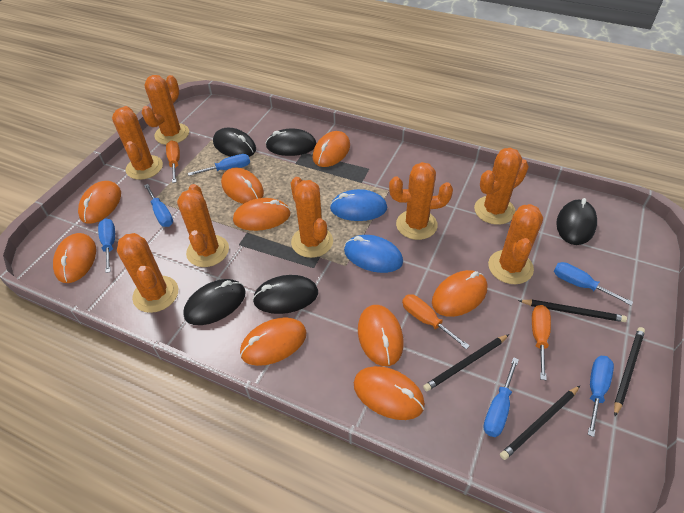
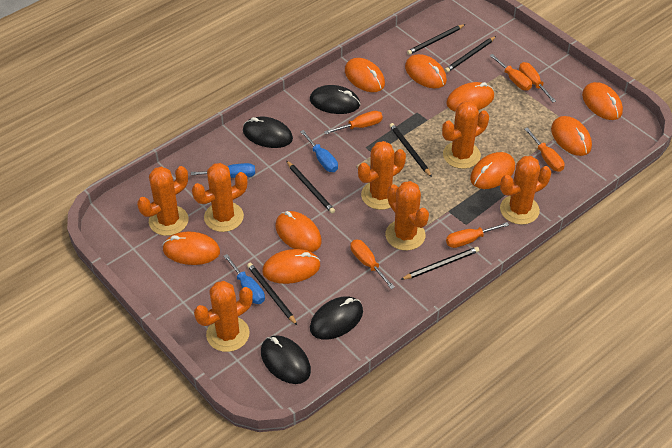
black mouse: [183,279,246,325] [213,128,256,157] [252,275,318,314] [266,128,317,156] [556,198,597,245] = 5 -> [243,117,293,148] [261,335,311,384] [310,85,360,114] [310,296,363,340] = 4
black pencil: [423,334,509,391] [500,386,580,460] [518,300,627,322] [614,327,645,416] = 4 -> [247,263,298,326] [286,161,335,214] [389,123,432,177] [400,247,479,280] [407,24,465,55] [445,36,496,73] = 6
blue mouse: [330,189,387,221] [344,235,403,273] = 2 -> none = 0
blue screwdriver: [98,219,115,273] [144,184,173,227] [188,154,250,176] [483,357,519,437] [554,262,633,306] [588,356,614,437] = 6 -> [191,163,255,178] [223,254,265,304] [300,130,338,172] = 3
orange cactus: [112,106,163,180] [117,233,178,313] [141,75,189,145] [177,184,229,267] [291,177,333,258] [389,162,453,240] [474,148,529,225] [488,204,543,284] = 8 -> [137,166,188,236] [192,163,248,232] [194,281,253,352] [358,141,406,210] [385,181,429,251] [442,101,489,169] [500,156,551,225] = 7
orange screwdriver: [166,140,180,183] [402,294,470,349] [532,305,551,380] = 3 -> [324,111,383,134] [351,240,395,289] [446,222,509,248] [489,54,532,90] [519,62,556,102] [525,127,564,172] = 6

